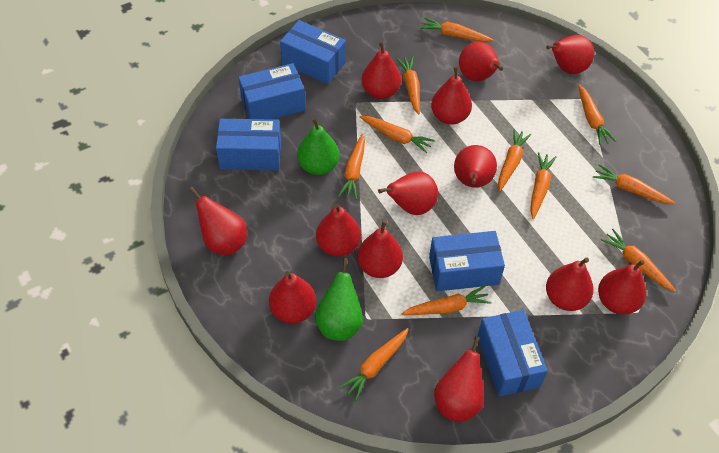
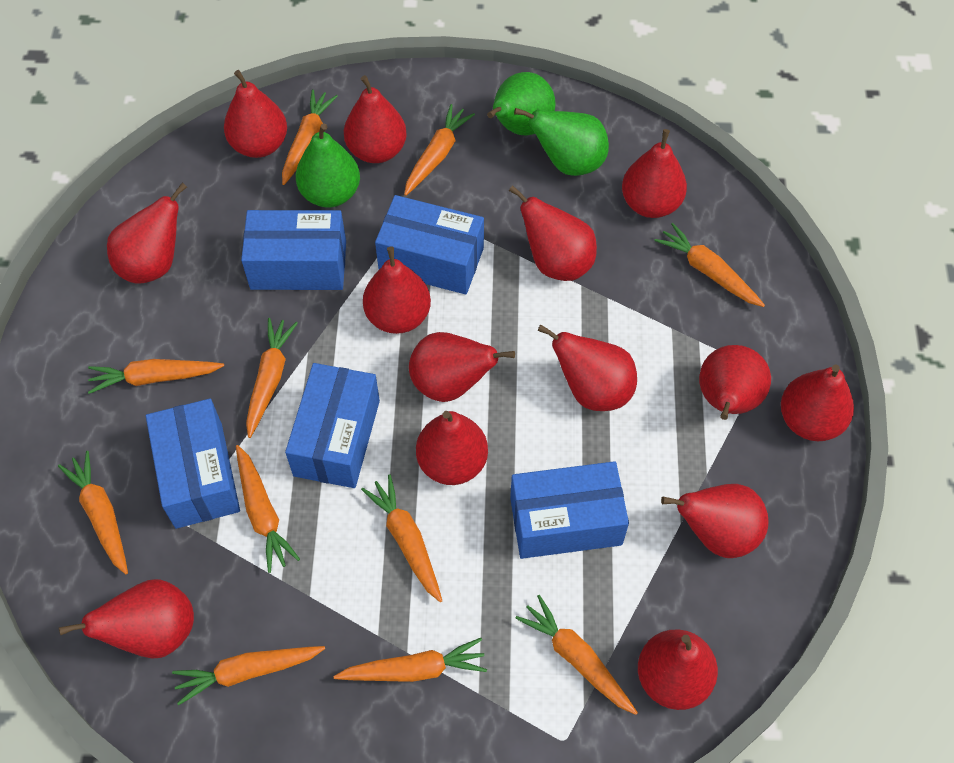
green pear: [297,117,339,175] [315,258,363,341] = 2 -> [296,124,360,207] [487,72,556,135] [514,108,609,176] = 3
red pear: [189,187,247,256] [269,271,316,324] [316,203,361,257] [357,220,403,278] [361,41,401,99] [378,171,438,215] [431,66,472,125] [434,336,484,422] [454,145,497,188] [459,42,503,81] [546,35,594,74] [546,257,594,311] [598,260,646,315] = 13 -> [59,579,194,659] [107,182,187,284] [224,70,287,158] [344,75,407,163] [363,247,431,334] [409,332,515,402] [416,411,488,485] [509,185,597,281] [537,324,637,411] [622,129,687,218] [638,630,718,710] [661,484,768,558] [699,345,771,420] [781,364,854,441] = 14

